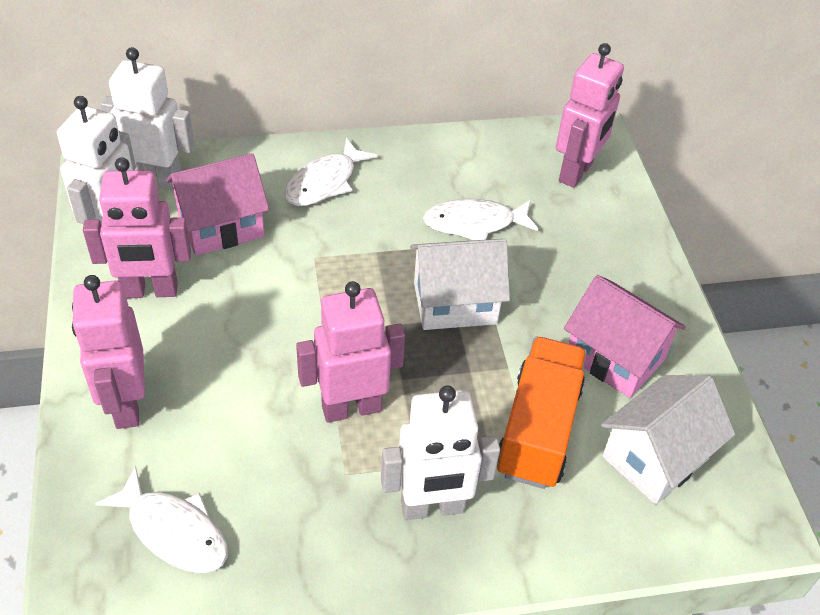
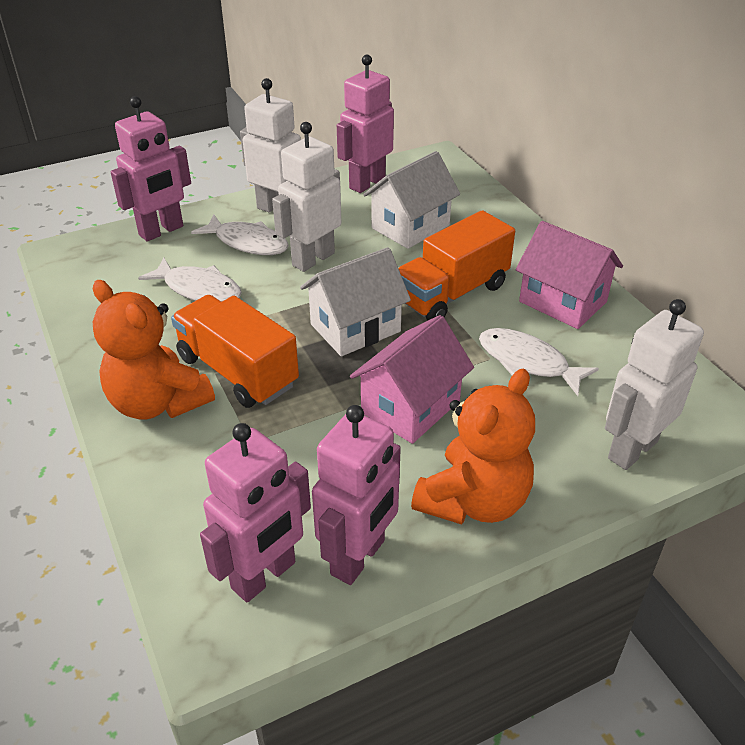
orange teddy bear: none = 0 -> [93,280,215,420] [411,369,535,525] = 2
orange truck: [497,337,587,489] = 1 -> [171,295,299,408] [398,210,515,321] = 2

